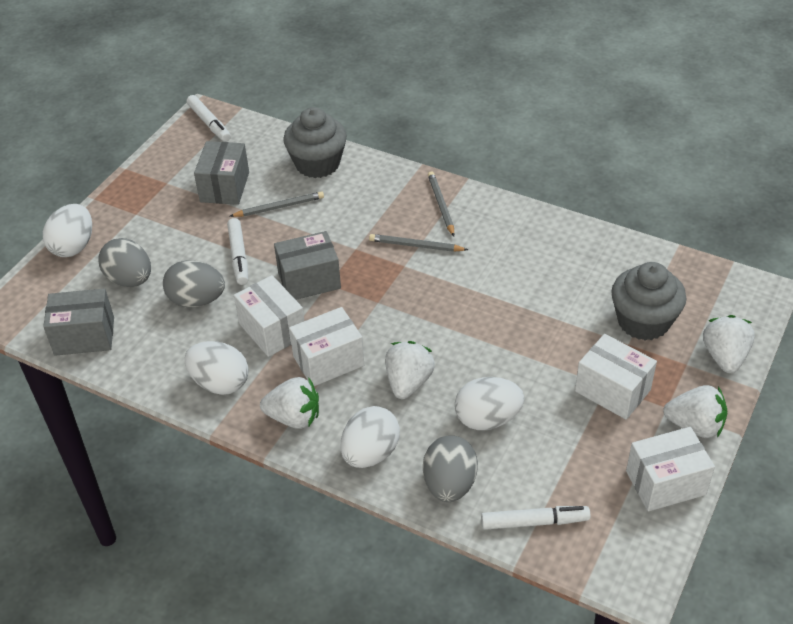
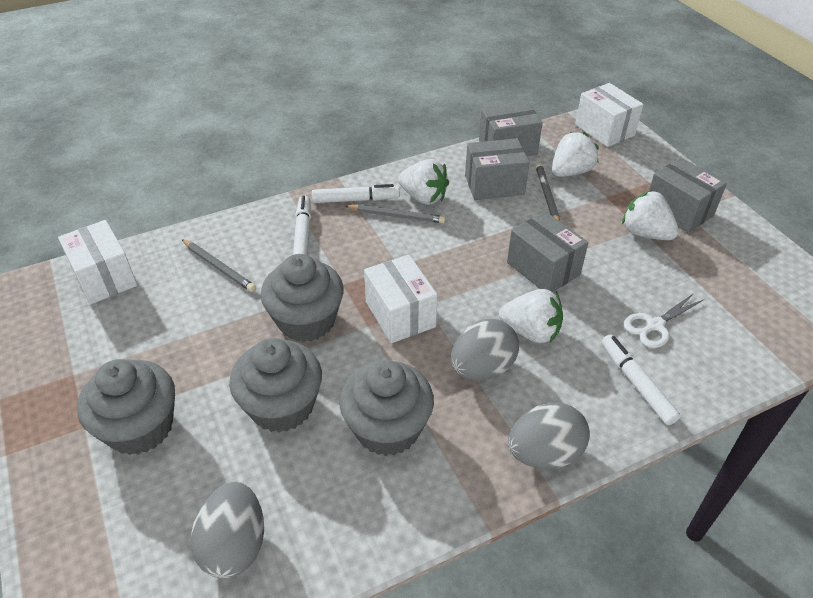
grey box: [43,289,114,356] [194,141,249,205] [274,231,341,300] = 3 -> [465,138,530,200] [479,102,543,156] [507,212,588,292] [649,158,727,233] = 4
grey cupcake: [283,107,347,178] [611,262,686,341] = 2 -> [77,359,175,455] [229,338,322,432] [261,254,344,342] [339,360,434,456] = 4
white box: [234,275,304,357] [289,307,364,386] [575,334,657,420] [626,427,715,511] = 4 -> [58,220,137,304] [364,255,438,343] [575,83,643,147] = 3
white egg: [43,204,92,257] [185,341,249,395] [341,406,400,468] [455,377,524,430] = 4 -> none = 0
white scissors: none = 0 -> [624,293,703,348] = 1

